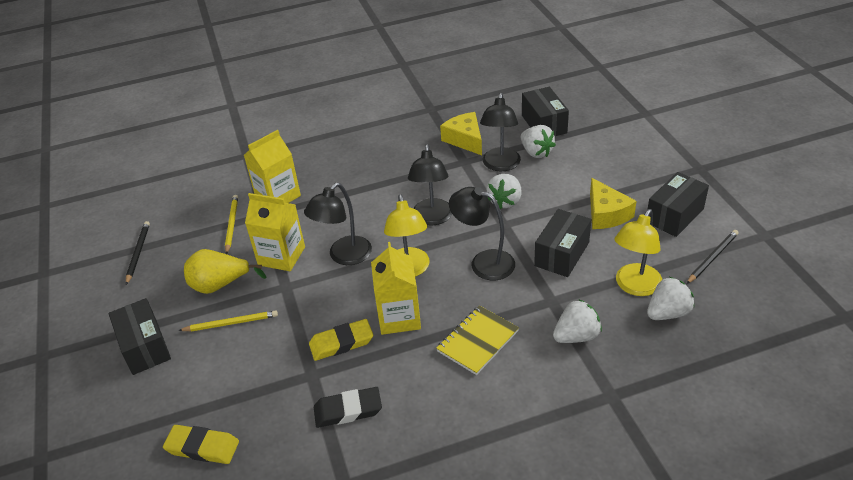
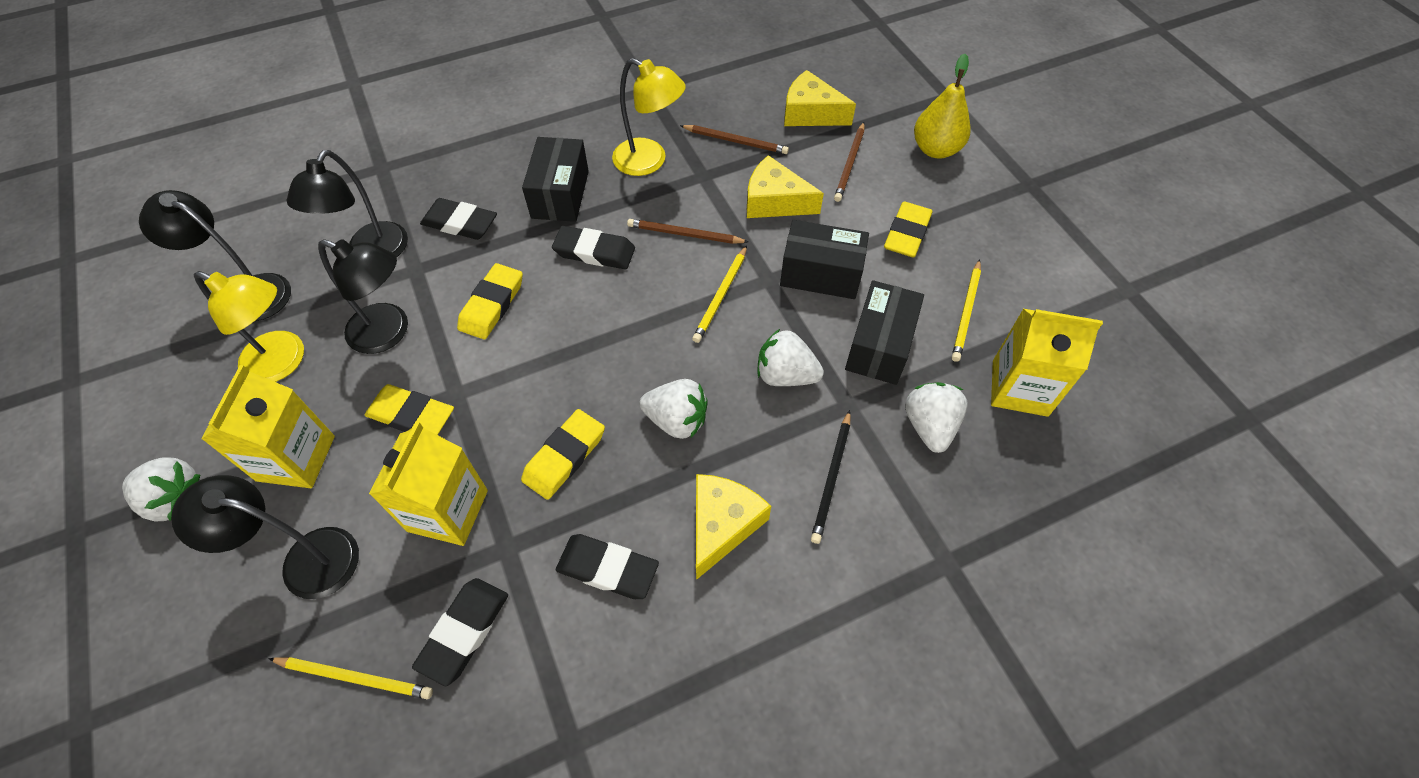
black box: [109,298,171,375] [522,87,569,136] [534,209,591,277] [647,172,709,237] = 4 -> [522,137,589,222] [780,220,869,299] [845,280,924,385] = 3
black eraser: [314,387,382,428] = 1 -> [412,578,508,686] [420,198,497,240] [552,226,635,269] [556,534,659,599] = 4
black pencil: [126,221,150,285] [687,230,738,284] = 2 -> [811,410,850,544] = 1
brown pencil: none = 0 -> [627,219,748,244] [680,125,789,154] [834,122,864,202] = 3
yellow cheese: [440,112,482,155] [590,178,637,229] = 2 -> [696,474,771,580] [747,155,824,218] [784,70,856,126] = 3
yellow eraser: [163,425,239,464] [309,319,373,361] = 2 -> [365,384,454,435] [457,263,523,339] [521,409,605,500] [884,201,933,257] = 4
yellow notebook: [436,306,519,375] = 1 -> none = 0
yellow pencil: [178,310,278,332] [225,195,238,254] = 2 -> [269,657,433,699] [692,245,747,343] [952,259,981,362] = 3

